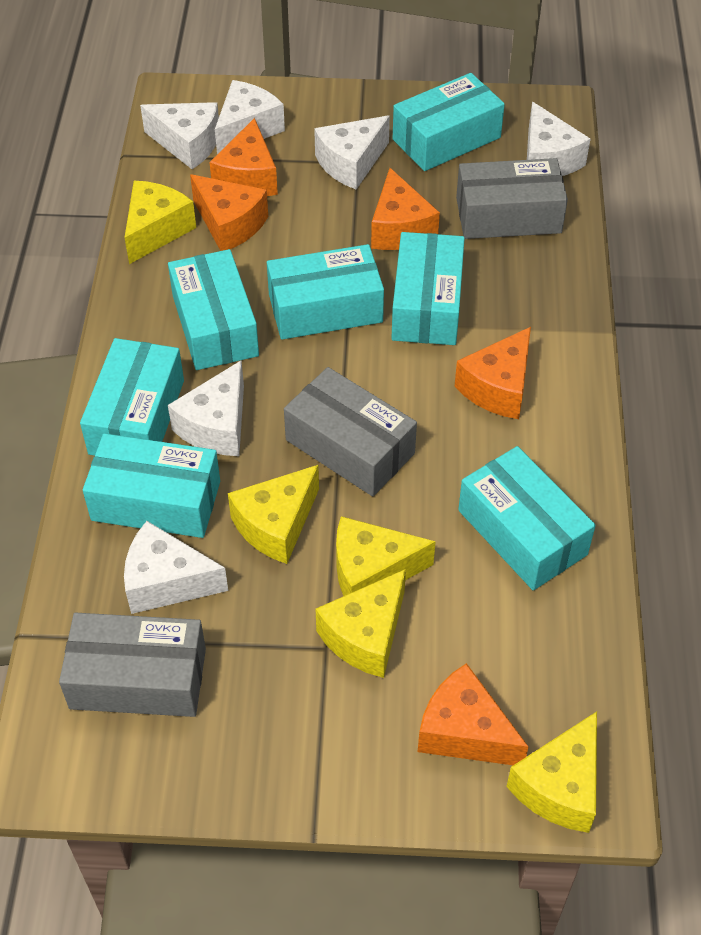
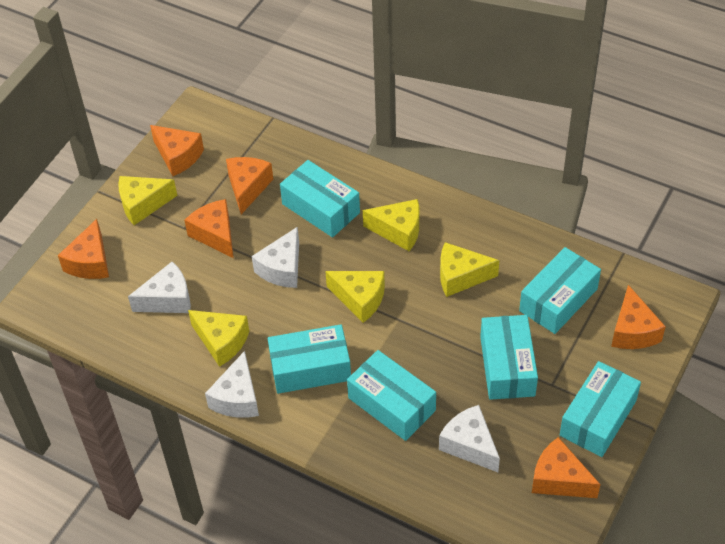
grey box: [59,613,206,717] [284,367,417,496] [456,158,568,239] = 3 -> none = 0
orange cheese: [190,174,268,251] [209,118,278,196] [371,168,440,250] [417,663,529,765] [455,327,531,419] = 5 -> [58,219,109,279] [150,125,204,176] [184,199,234,258] [226,157,273,214] [532,437,601,498] [611,285,666,349] = 6
turquoise box: [80,338,184,456] [83,433,220,538] [168,249,259,370] [267,244,384,339] [391,232,465,345] [393,73,505,171] [458,446,596,590] = 7 -> [268,324,351,394] [280,160,360,238] [347,350,436,441] [480,315,538,400] [519,247,601,334] [560,361,641,457] = 6
white cheese: [124,521,228,614] [140,102,219,169] [168,361,244,456] [215,80,285,154] [314,116,390,189] [527,102,591,176] = 6 -> [128,262,191,313] [205,351,259,418] [252,227,299,288] [439,405,500,472] = 4

